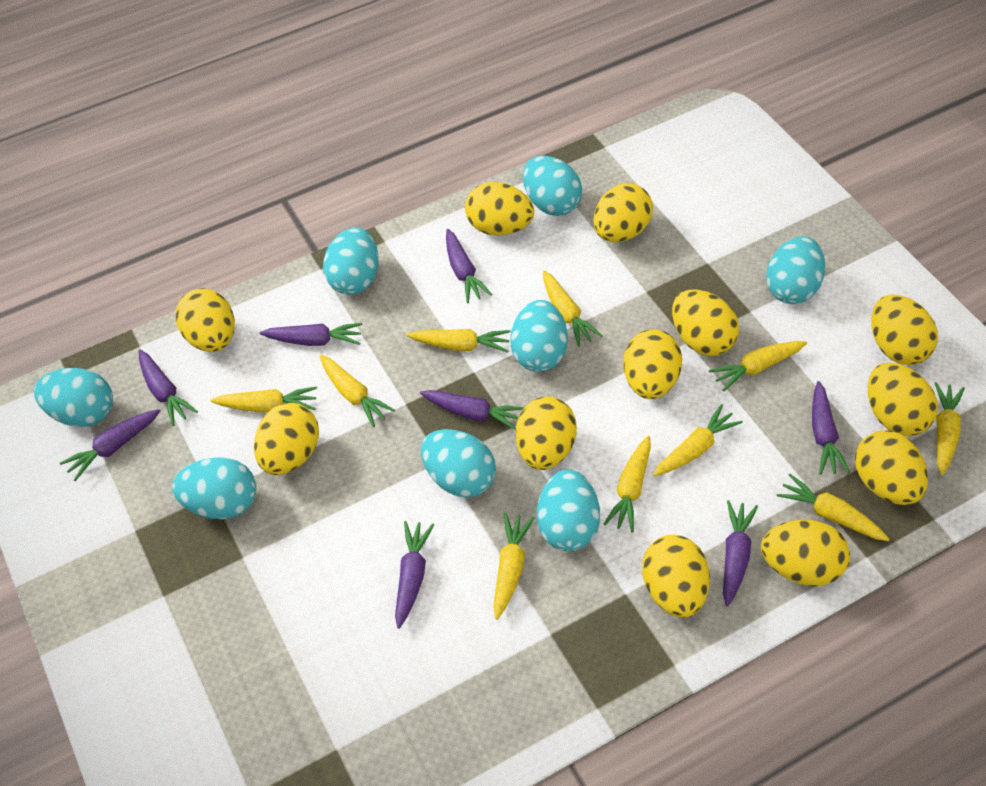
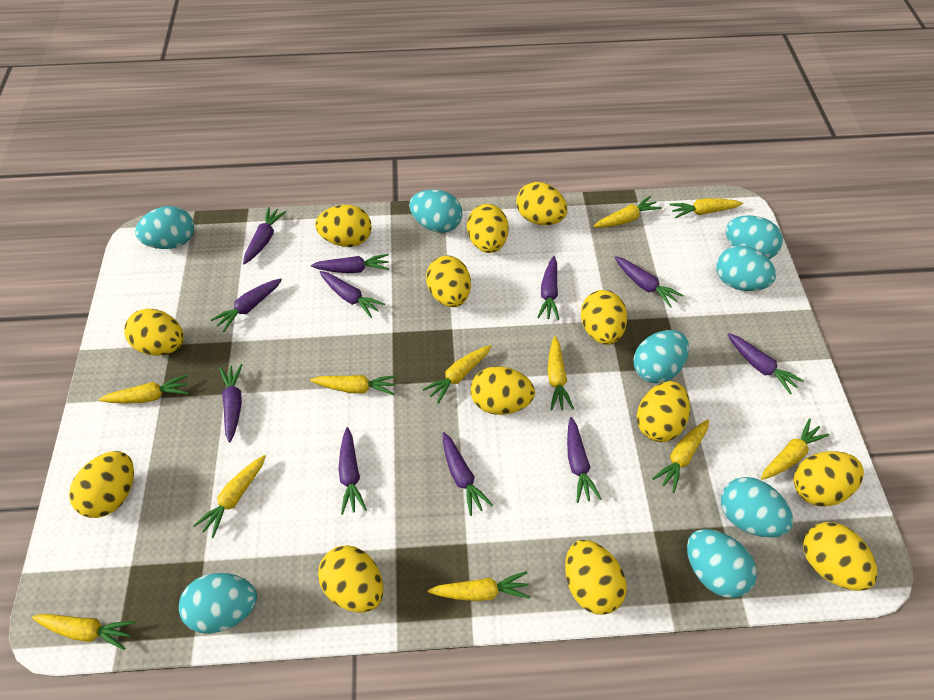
purple carrot: [60,409,160,481] [138,349,198,426] [260,323,362,346] [395,521,435,629] [420,390,524,430] [446,229,492,303] [723,500,758,606] [812,381,850,474] = 8 -> [210,278,282,332] [219,364,243,442] [243,207,286,264] [311,254,389,273] [320,271,385,318] [338,427,367,515] [443,432,493,516] [537,256,559,320] [567,417,601,503] [615,256,683,308] [727,333,804,395] = 11
yellow carrot: [210,386,317,413] [320,355,395,427] [407,329,511,353] [493,513,534,620] [543,271,602,347] [604,436,651,532] [653,404,743,476] [709,341,807,391] [777,474,890,541] [935,382,965,475] = 10 -> [32,614,135,650] [98,374,189,404] [193,455,266,538] [310,375,397,395] [422,345,492,404] [428,571,530,601] [548,336,574,410] [593,195,662,228] [652,420,709,493] [669,198,743,218] [761,418,829,480] = 11
yellow egg: [175,288,235,352] [254,403,319,475] [465,182,534,236] [516,397,577,470] [593,183,653,242] [623,330,682,399] [642,535,710,618] [672,290,739,356] [761,520,850,586] [855,431,928,505] [868,363,938,436] [872,295,938,365] = 12 -> [69,451,134,518] [124,309,184,356] [315,205,372,247] [318,545,383,613] [426,255,471,307] [467,204,509,253] [471,366,535,415] [516,182,567,225] [565,540,626,615] [581,290,627,345] [637,381,690,442] [793,451,864,507] [803,522,878,591] = 13

